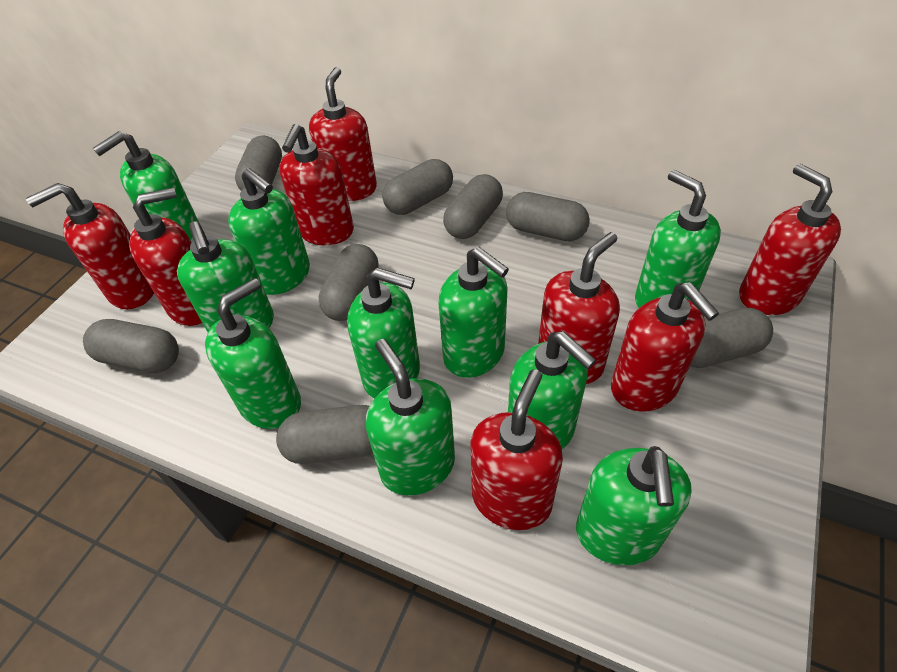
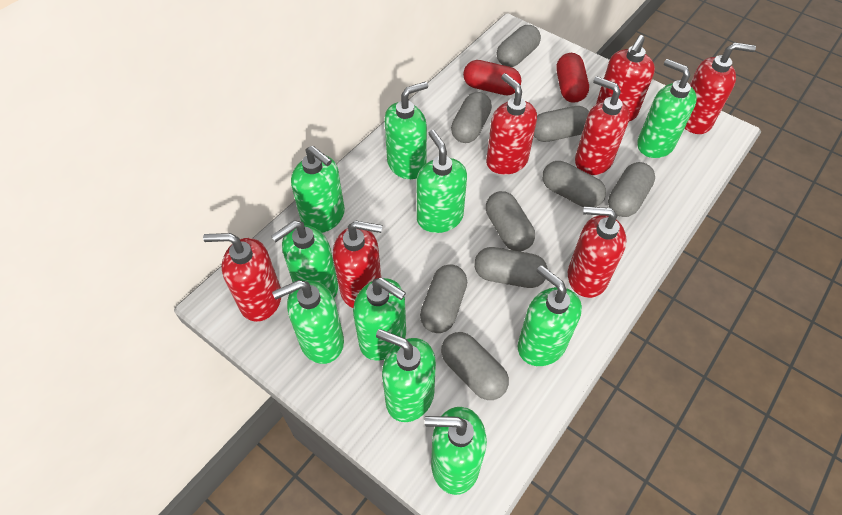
grey capsule: [83,319,179,373] [235,136,282,191] [276,405,373,464] [318,244,379,321] [382,159,453,215] [443,174,503,239] [506,192,590,241] [690,308,773,368] = 8 -> [420,264,467,333] [441,332,509,400] [451,92,492,143] [474,247,548,288] [486,191,535,252] [497,25,541,67] [534,106,589,142] [542,161,606,207] [608,162,655,217] = 9
red capsule: none = 0 -> [463,60,521,95] [556,53,589,103] = 2
red soap dispenser: [26,183,154,309] [129,187,202,326] [280,124,354,246] [309,67,377,201] [470,369,563,530] [538,232,620,384] [611,282,719,412] [739,164,841,315] = 8 -> [203,233,281,322] [333,221,382,308] [486,73,537,175] [568,206,626,298] [575,76,630,175] [596,35,655,121] [684,42,756,134] = 7

